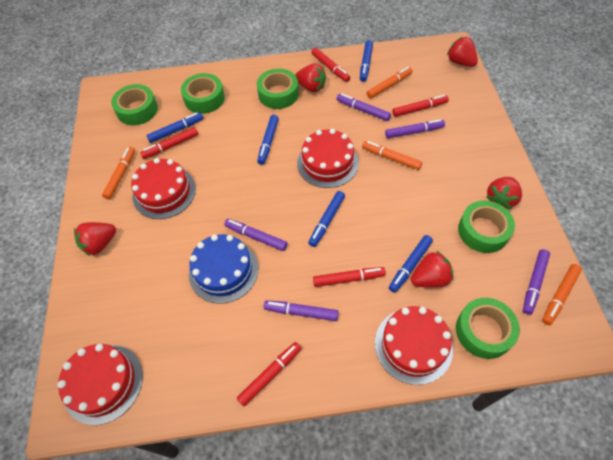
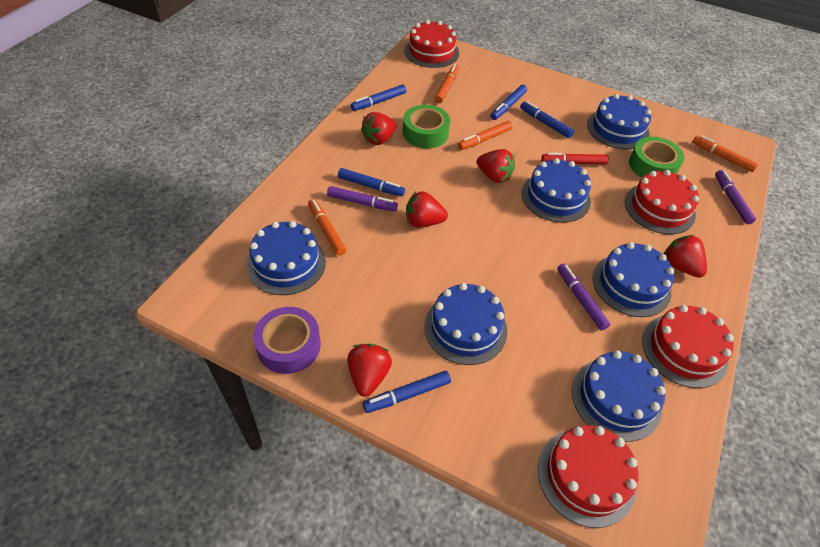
blue cake: [189,234,258,304] = 1 -> [247,221,326,295] [424,283,507,365] [521,158,591,223] [572,350,666,442] [587,94,651,150] [593,242,675,317] = 6
green tape: [111,84,158,125] [181,73,225,114] [257,69,299,109] [456,298,520,359] [458,201,515,253] = 5 -> [403,105,450,149] [629,137,684,178] = 2
purple marker: [224,219,287,251] [264,300,339,321] [337,94,391,121] [385,119,445,138] [523,249,550,315] = 5 -> [327,186,398,211] [557,263,610,330] [715,170,756,224] = 3
purple tape: none = 0 -> [253,307,321,374] = 1
red marker: [140,127,198,159] [237,342,302,406] [311,48,350,82] [313,267,386,287] [392,95,449,117] = 5 -> [541,153,609,164] = 1

